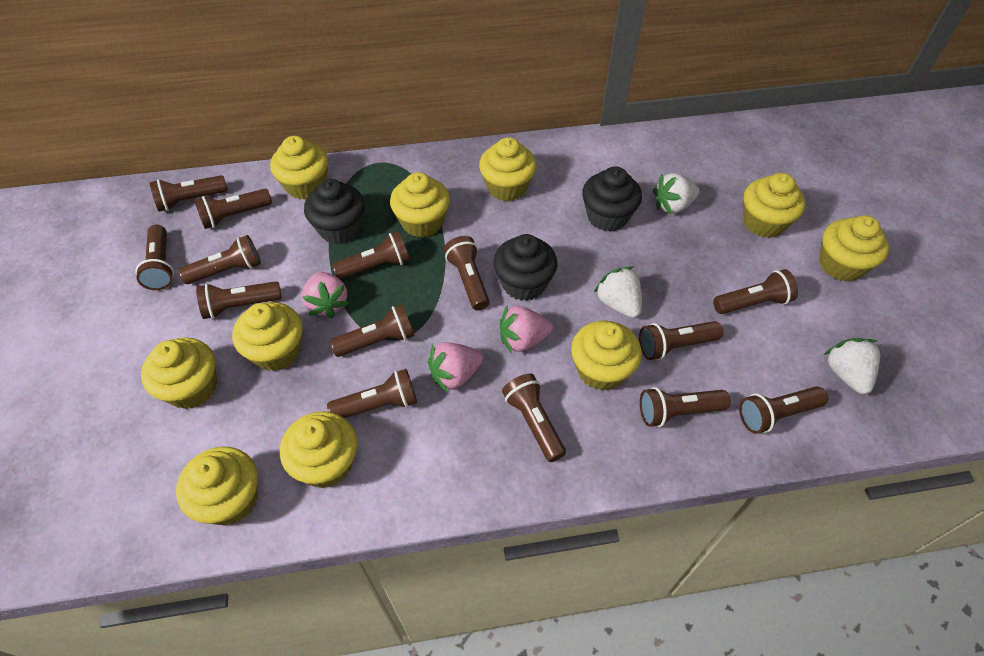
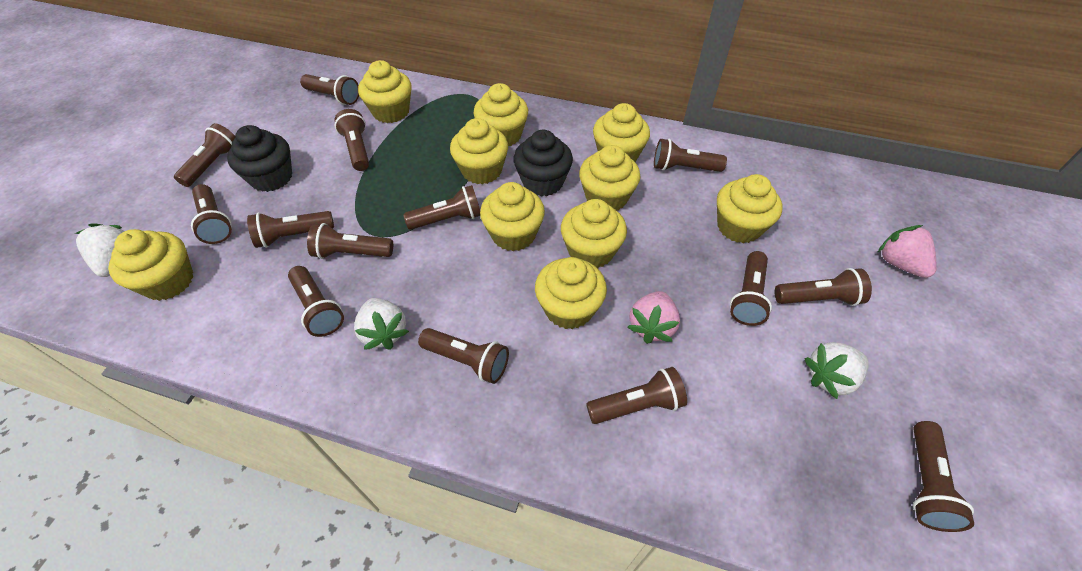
black cupcake: [304,179,365,244] [493,234,558,301] [582,167,642,232] = 3 -> [227,125,292,192] [513,130,573,196] = 2
pink strawberry: [302,272,349,318] [428,342,483,393] [500,305,553,353] = 3 -> [627,291,680,344] [878,225,937,278] = 2

